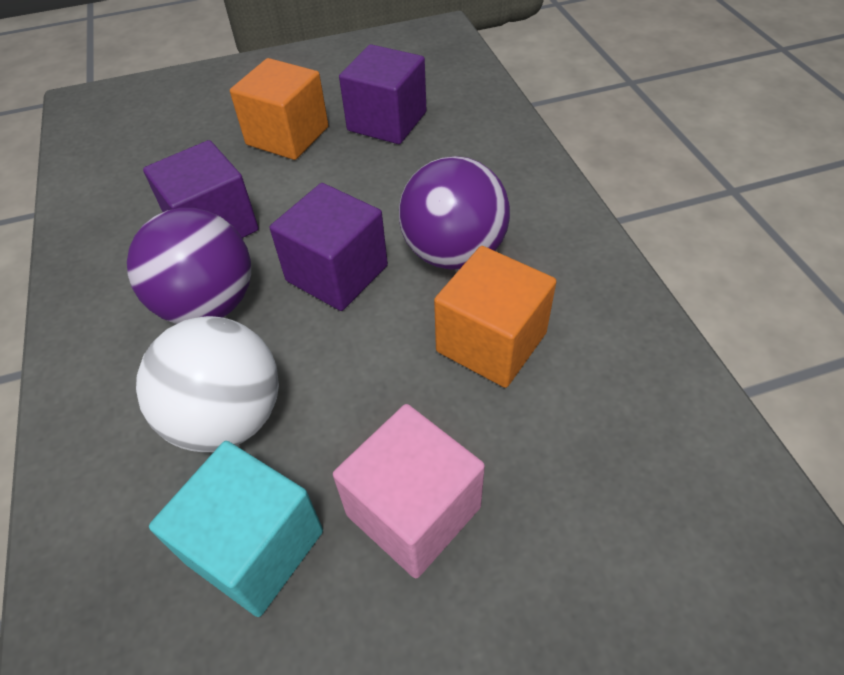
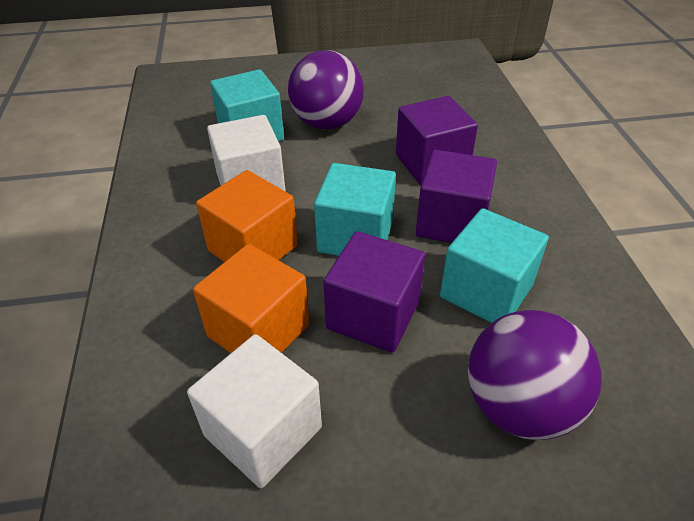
pink cube: [333,404,485,578] = 1 -> none = 0
turquoise cube: [149,441,323,617] = 1 -> [210,69,284,141] [314,163,396,256] [440,208,549,323] = 3
white ball: [136,316,279,452] = 1 -> none = 0
white cube: none = 0 -> [187,334,322,488] [207,115,286,192] = 2

